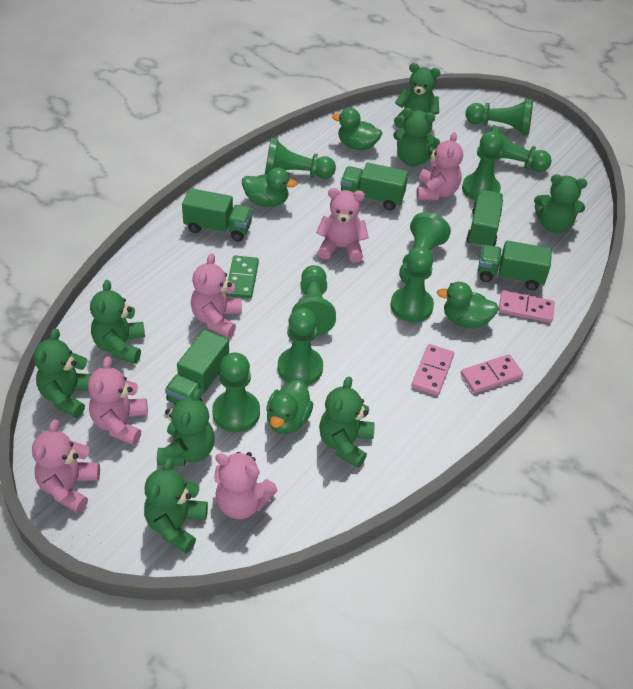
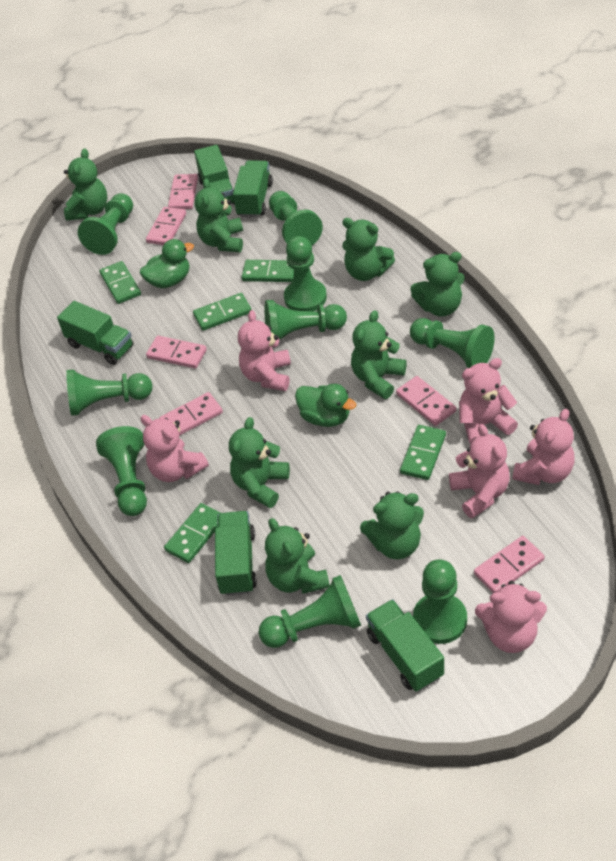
green domino: [225,256,259,299] = 1 -> [99,261,141,304] [164,503,221,563] [193,293,252,331] [242,260,294,282] [400,425,446,480] = 5
green duck: [242,167,297,207] [266,380,313,434] [332,108,382,150] [437,282,499,328] = 4 -> [140,239,194,288] [295,384,356,427] = 2
pink domino: [411,344,454,396] [461,354,523,393] [498,291,555,323] = 3 -> [146,207,186,245] [146,336,207,368] [160,392,223,436] [168,174,198,209] [396,376,456,426] [474,536,545,593] = 6

